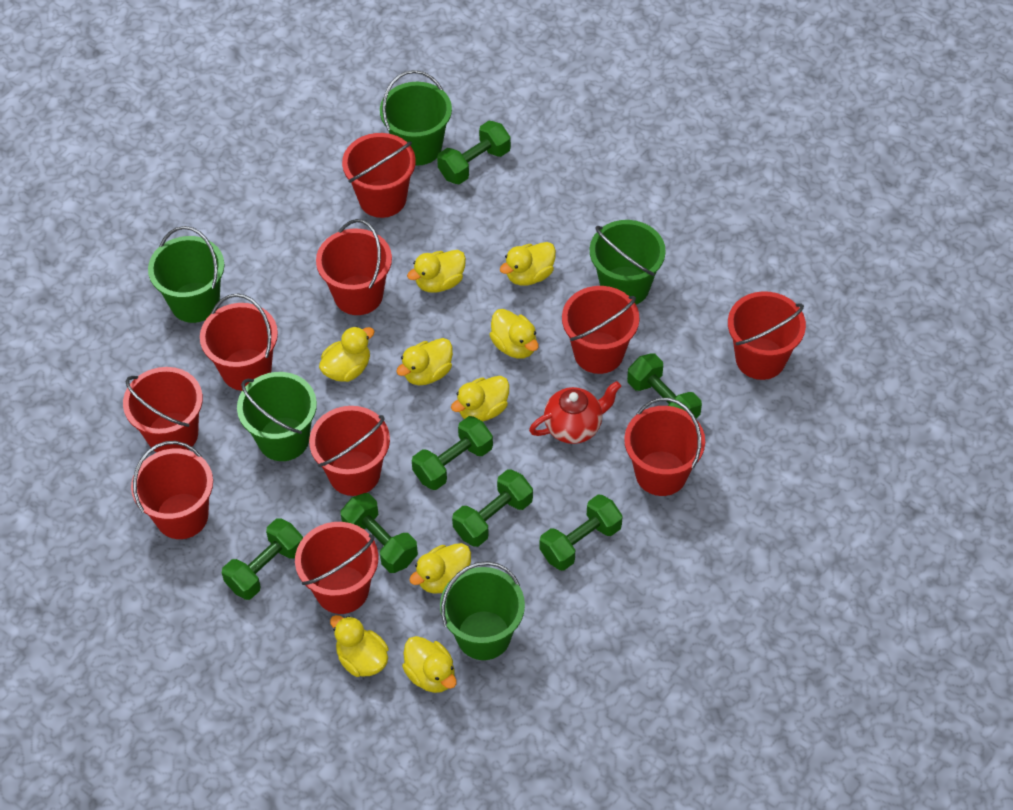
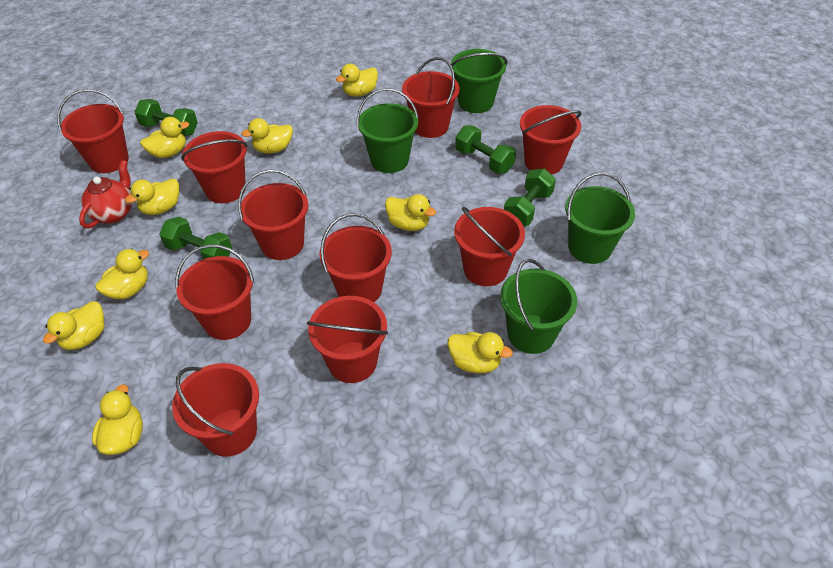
green bucket: [148,226,225,323] [237,372,317,461] [380,70,452,165] [440,561,525,660] [590,220,666,304] = 5 -> [357,88,419,173] [451,49,507,113] [500,259,577,354] [565,172,635,264] = 4
green dumbbell: [222,518,303,600] [341,493,418,573] [412,416,493,490] [437,121,511,184] [452,469,533,547] [540,494,623,571] [627,353,702,418] = 7 -> [135,99,198,136] [159,217,232,259] [455,126,516,174] [504,169,556,226] = 4

